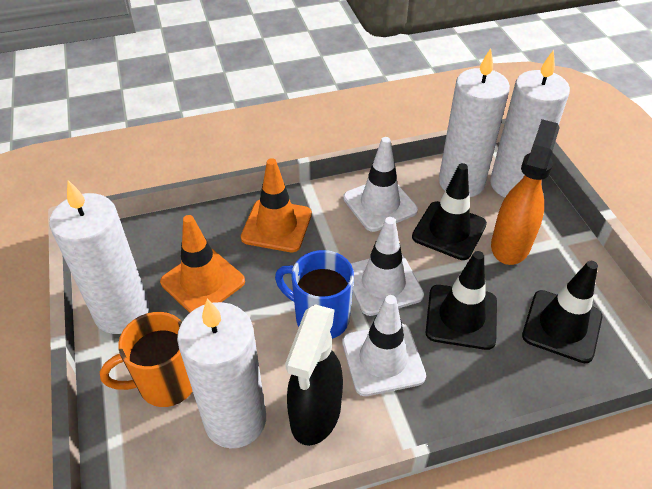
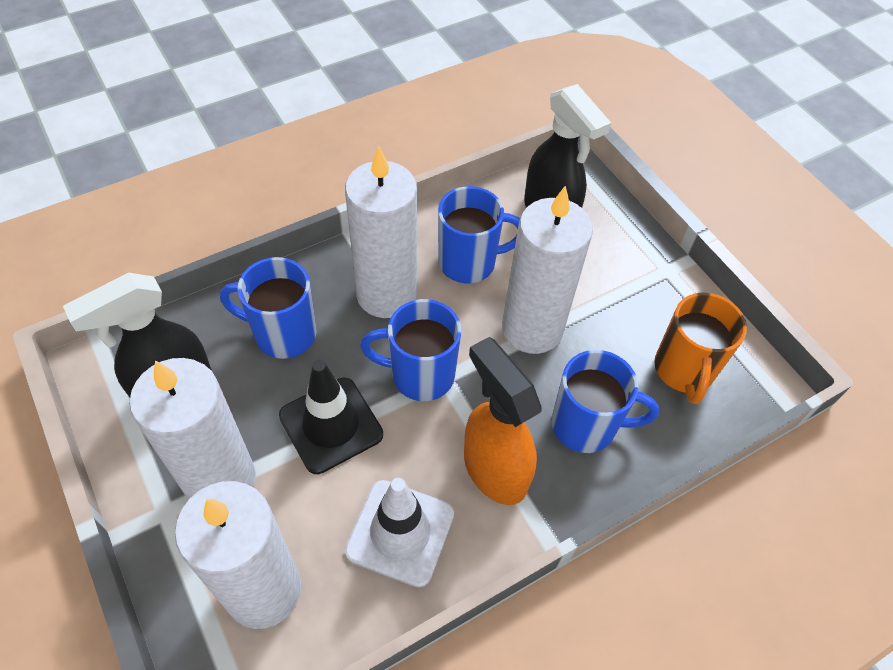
black spray bottle: [285,304,343,446] = 1 -> [63,273,212,397] [524,84,611,208] = 2
black traffic cone: [412,163,487,260] [426,251,497,350] [522,261,602,363] = 3 -> [279,360,383,474] = 1
blue mug: [275,250,354,339] = 1 -> [220,257,317,359] [360,299,461,401] [438,186,520,283] [552,350,659,453] = 4
orange traffic cone: [160,215,245,313] [241,158,312,252] = 2 -> none = 0
white traffic cone: [342,295,426,396] [343,137,418,232] [350,217,424,316] = 3 -> [345,478,454,587] = 1

